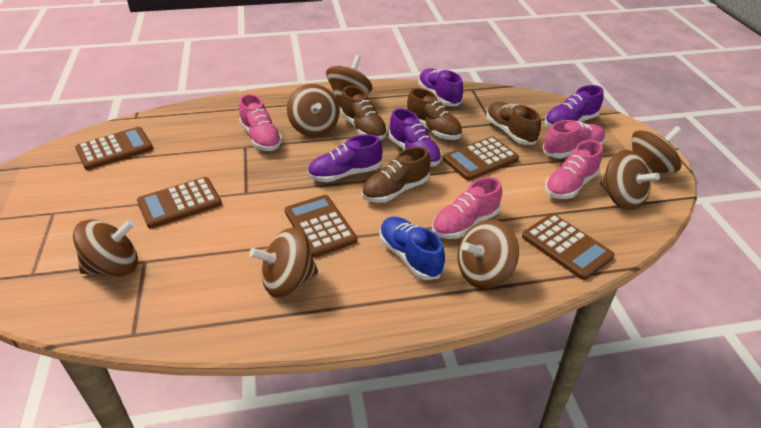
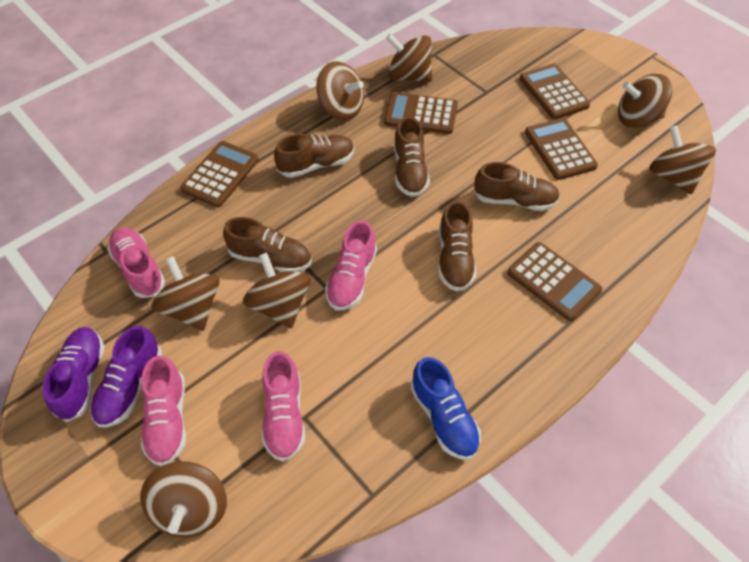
brown shoe: [340,86,387,140] [362,147,430,203] [407,88,462,140] [486,102,541,145] = 4 -> [223,217,312,272] [274,134,354,178] [394,116,430,197] [439,200,476,292] [474,162,560,211] = 5
purple shoe: [308,134,383,182] [389,108,442,167] [418,68,463,106] [545,85,604,127] = 4 -> [42,327,105,422] [90,326,162,427] = 2

